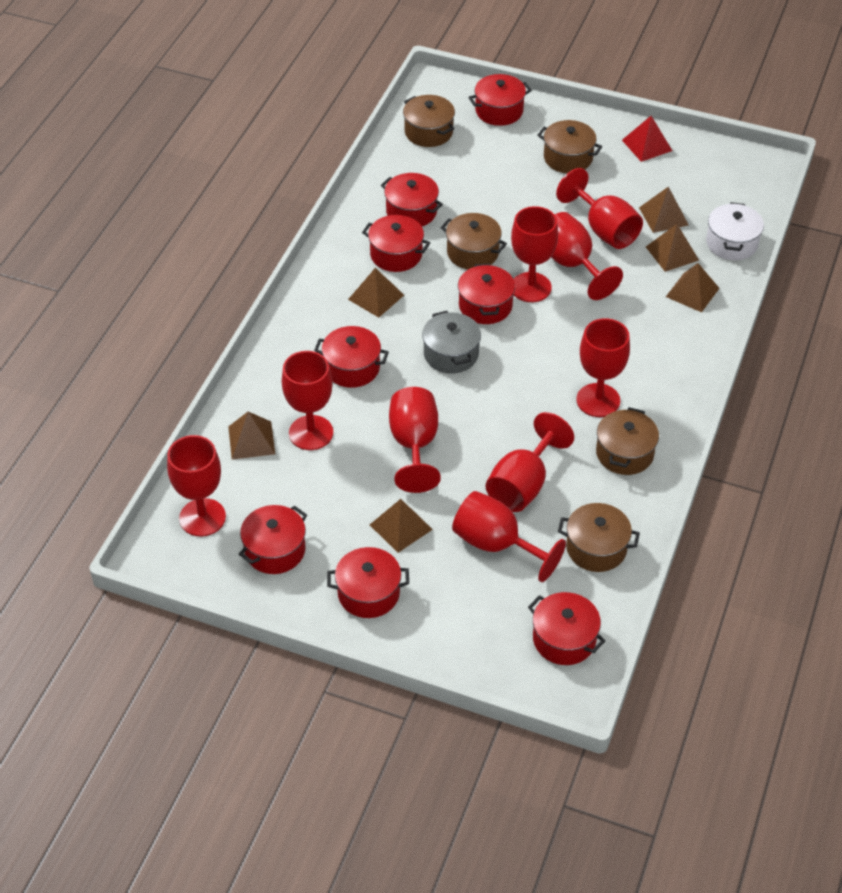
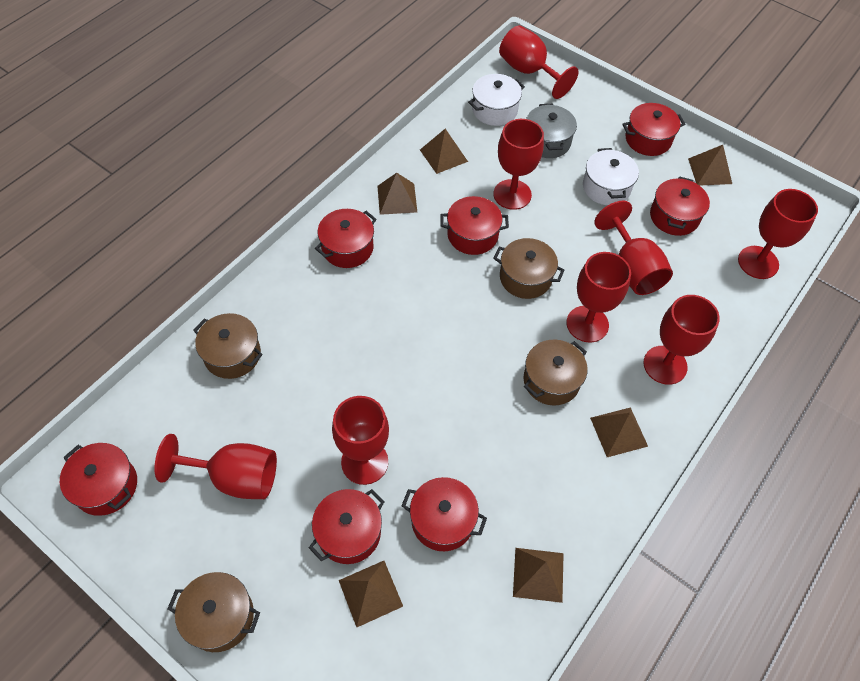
brown pot: [403,95,455,147] [440,213,507,269] [537,120,602,173] [558,503,640,572] [596,407,659,475] = 5 -> [168,572,260,652] [193,313,263,379] [493,238,564,299] [523,340,588,406] = 4
red goblet: [167,435,226,537] [282,351,333,450] [389,387,441,493] [452,491,566,582] [486,412,574,512] [511,206,558,302] [551,212,623,300] [556,168,643,249] [576,318,630,417] = 9 -> [154,434,277,499] [332,396,389,485] [494,119,544,210] [499,26,579,99] [566,252,631,343] [594,201,673,295] [643,295,720,385] [738,189,818,279] = 8
red pot: [239,505,307,574] [314,326,389,388] [327,547,409,618] [362,215,430,272] [381,173,443,226] [458,263,515,324] [468,74,532,126] [528,592,605,665] = 8 -> [60,443,137,516] [309,489,385,564] [315,209,377,268] [401,477,487,551] [440,196,509,255] [622,103,685,156] [650,176,710,236] = 7
red pyramid: [622,116,672,162] = 1 -> none = 0
white pot: [706,202,764,260] = 1 -> [468,74,525,126] [583,148,639,205] = 2

